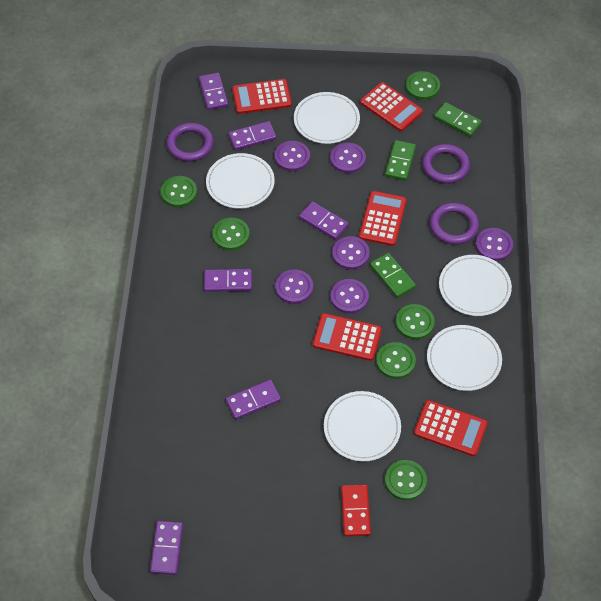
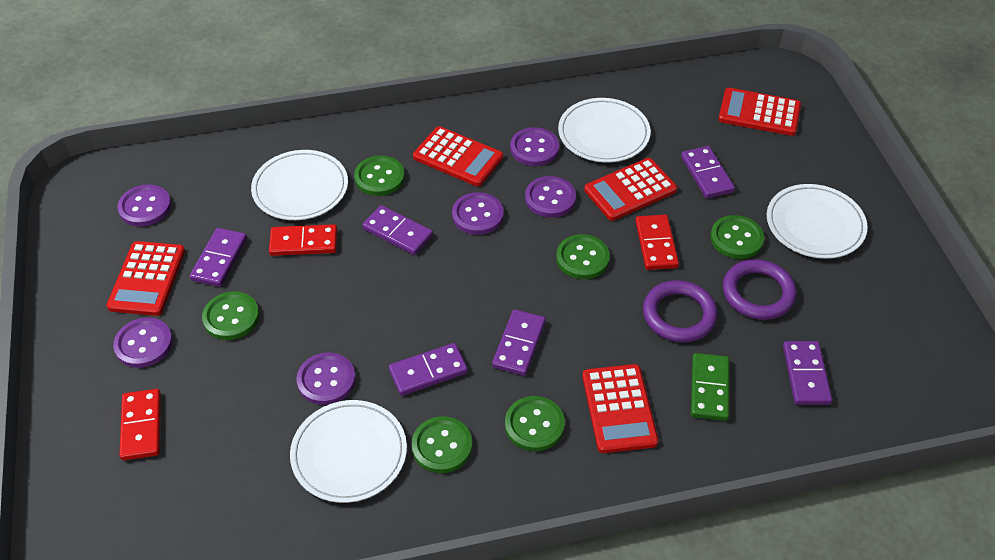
green domino: [370,253,416,298] [385,140,416,181] [434,102,482,137] = 3 -> [691,353,729,421] = 1
purple ring: [167,123,214,161] [422,144,470,184] [430,203,479,245] = 3 -> [643,280,718,342] [723,259,797,320] = 2
red domino: [341,485,371,537] = 1 -> [119,389,161,460] [269,224,337,256] [635,215,679,270] = 3
white plate: [206,153,275,209] [294,92,360,144] [324,391,401,461] [427,325,502,391] [439,255,512,316] = 5 -> [251,150,348,220] [290,400,407,503] [558,98,651,162] [767,184,868,259] = 4

